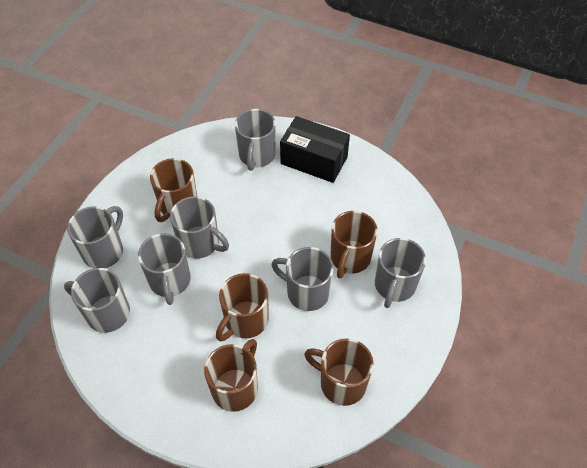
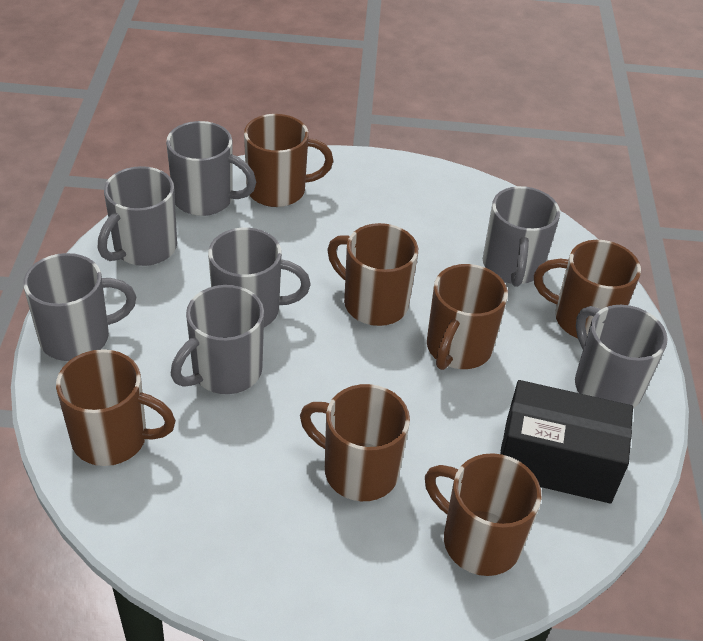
brown mug: [150,158,197,222] [204,339,258,412] [216,273,269,341] [304,338,374,406] [330,211,378,279] = 5 -> [56,349,176,466] [244,114,333,207] [300,384,410,501] [328,223,418,326] [425,453,542,576] [427,264,508,370] [534,240,641,338] = 7

